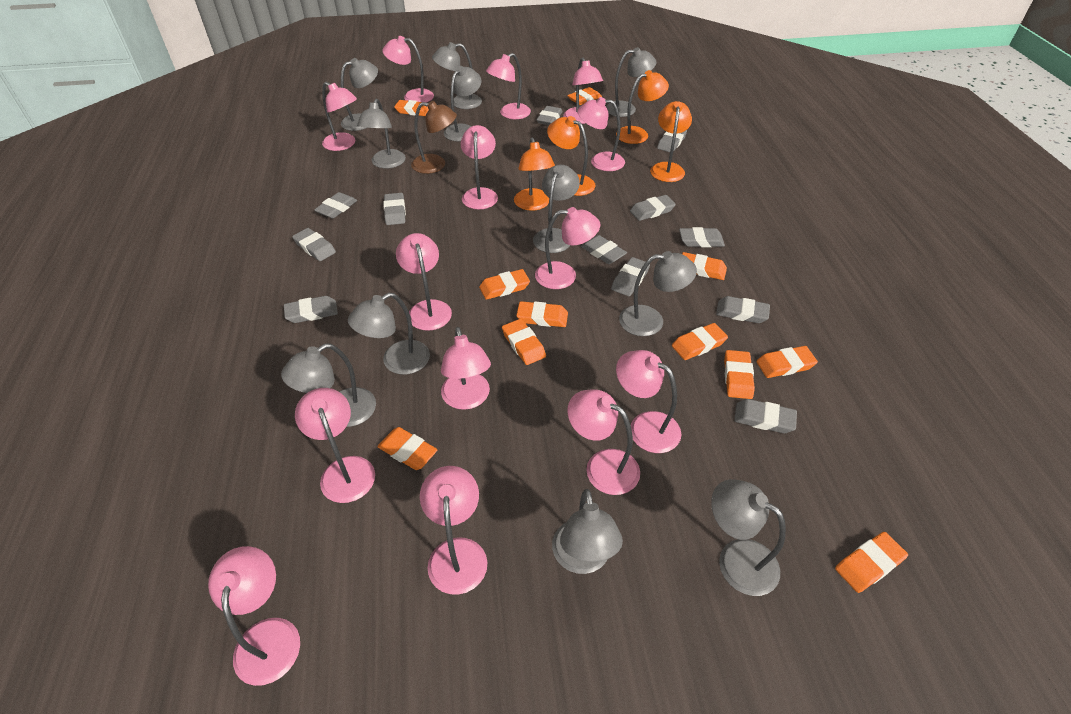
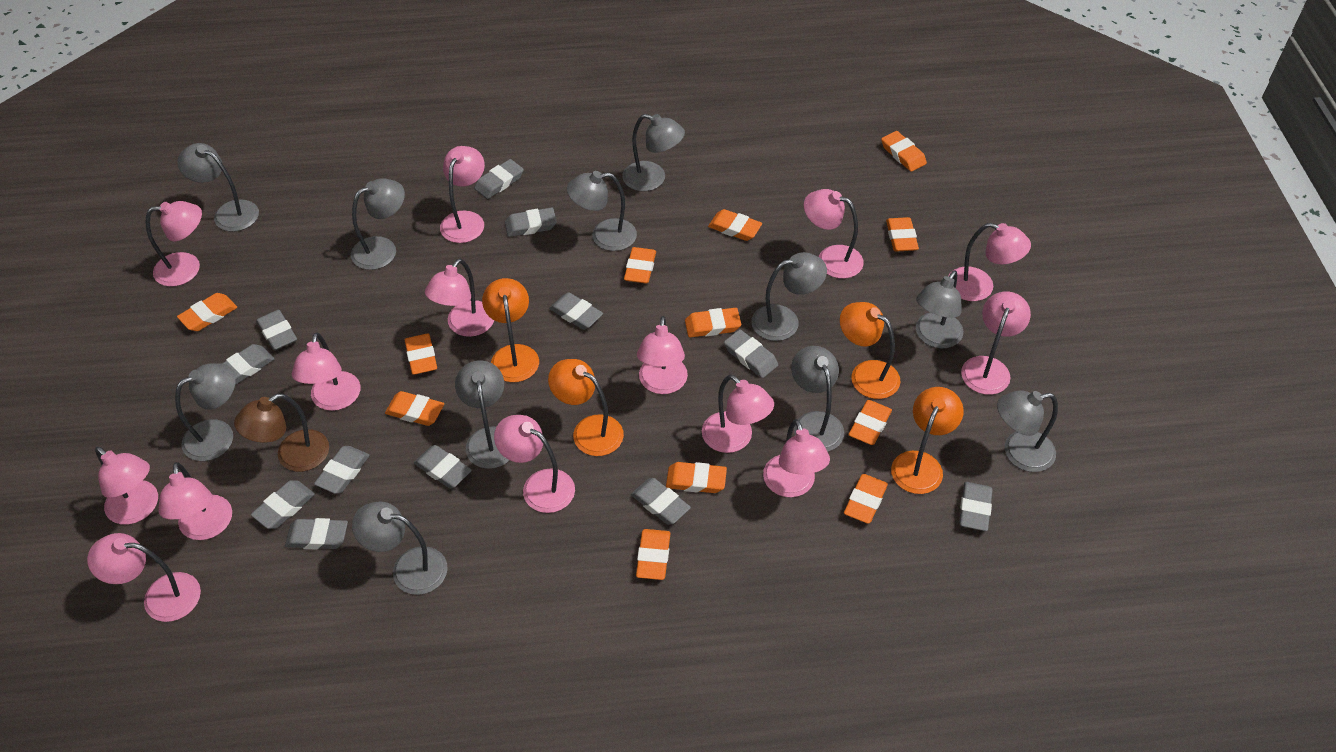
orange eraser: [377,427,438,470] [394,100,429,116] [479,269,530,300] [502,319,546,365] [516,301,568,327] [567,87,602,105] [672,323,728,360] [682,252,727,280] [724,350,755,399] [756,346,818,378] [835,532,908,593] = 11 -> [177,293,237,331] [385,391,444,426] [405,334,437,375] [624,247,656,284] [636,529,670,580] [666,462,727,493] [685,308,741,337] [708,209,762,241] [844,474,888,524] [849,400,892,445] [881,131,927,172] [886,217,919,252] = 12

